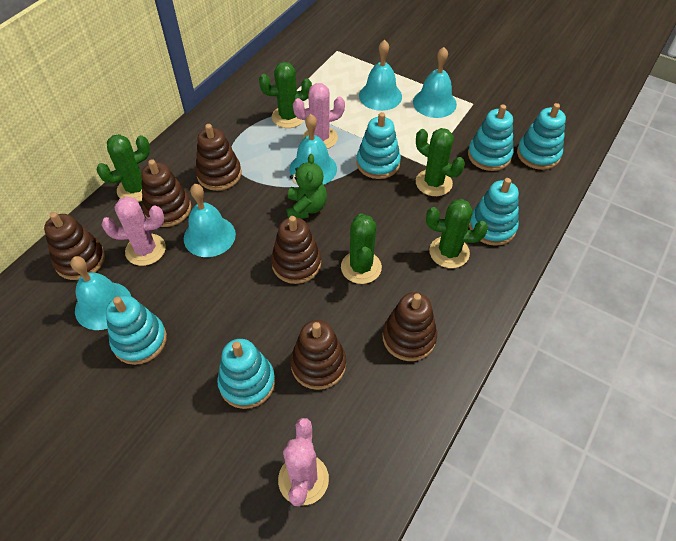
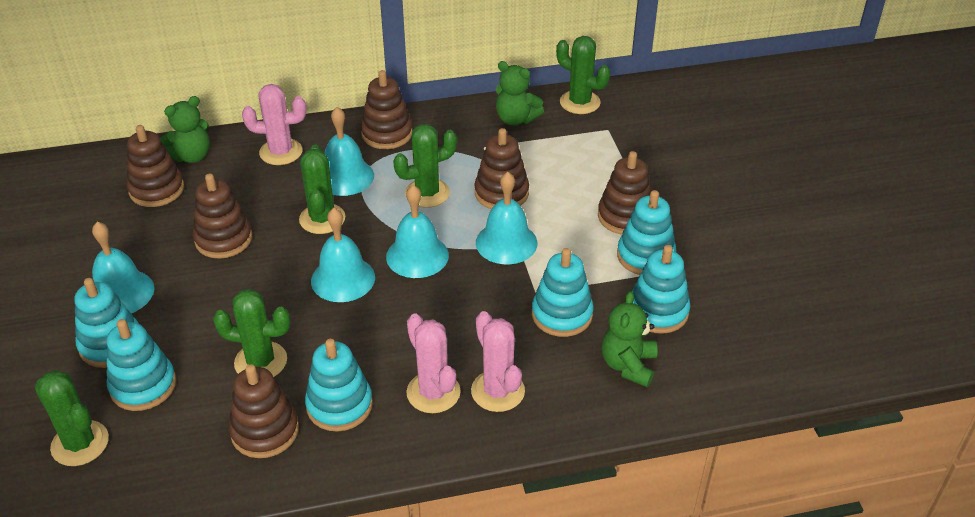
green teddy bear: [286,154,327,219] = 1 -> [160,96,210,163] [496,61,544,126] [602,291,658,387] = 3

